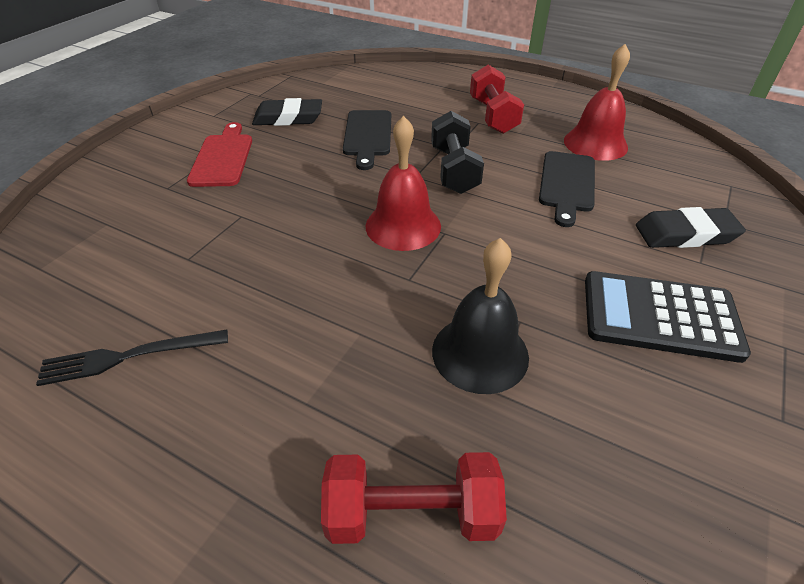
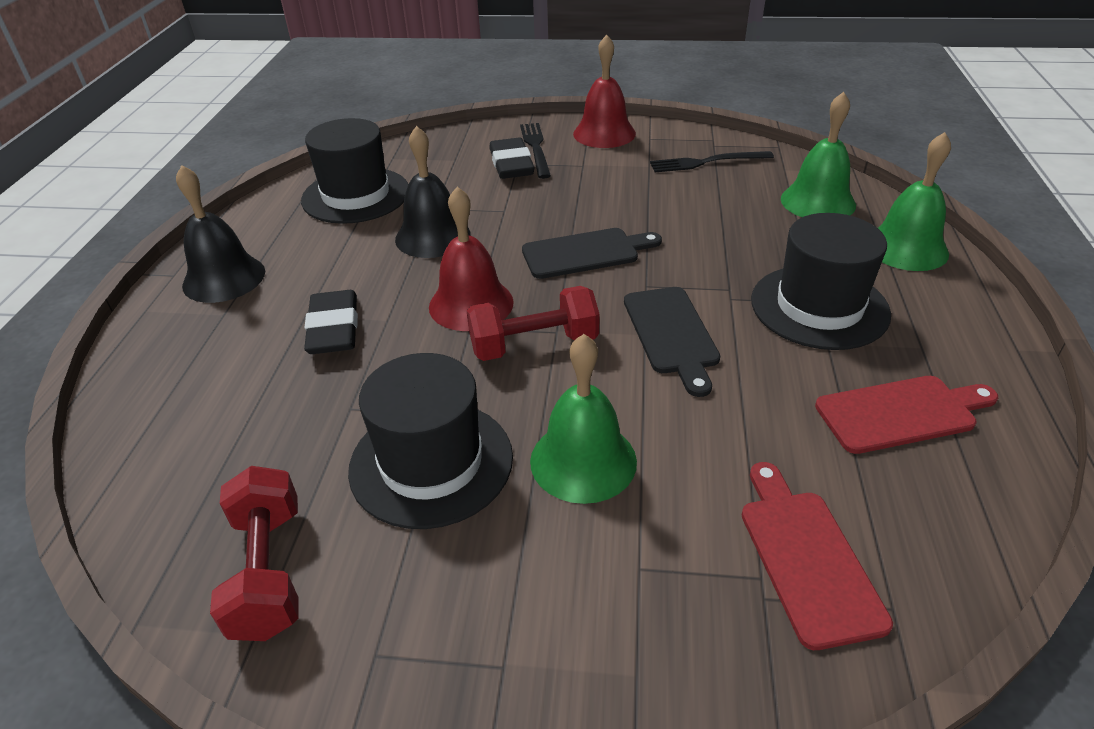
black bell: [432,238,529,394] = 1 -> [176,165,265,303] [395,126,471,258] = 2
black calculator: [585,271,751,363] = 1 -> none = 0
black dumbbell: [431,111,484,194] = 1 -> none = 0
black fork: [36,330,228,386] = 1 -> [520,123,551,179] [650,151,774,172] = 2
black hat: none = 0 -> [301,118,409,224] [348,353,513,529] [751,213,891,350] = 3
green bell: none = 0 -> [530,334,637,504] [781,92,856,217] [878,132,951,271] = 3
red cutting board: [187,122,252,187] = 1 -> [742,462,893,650] [815,376,998,454] = 2

